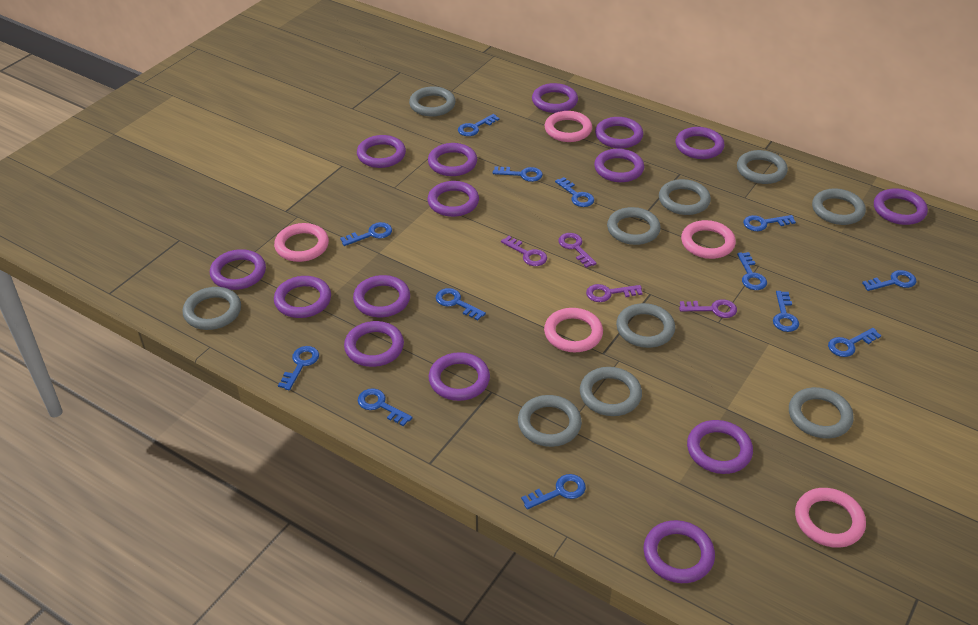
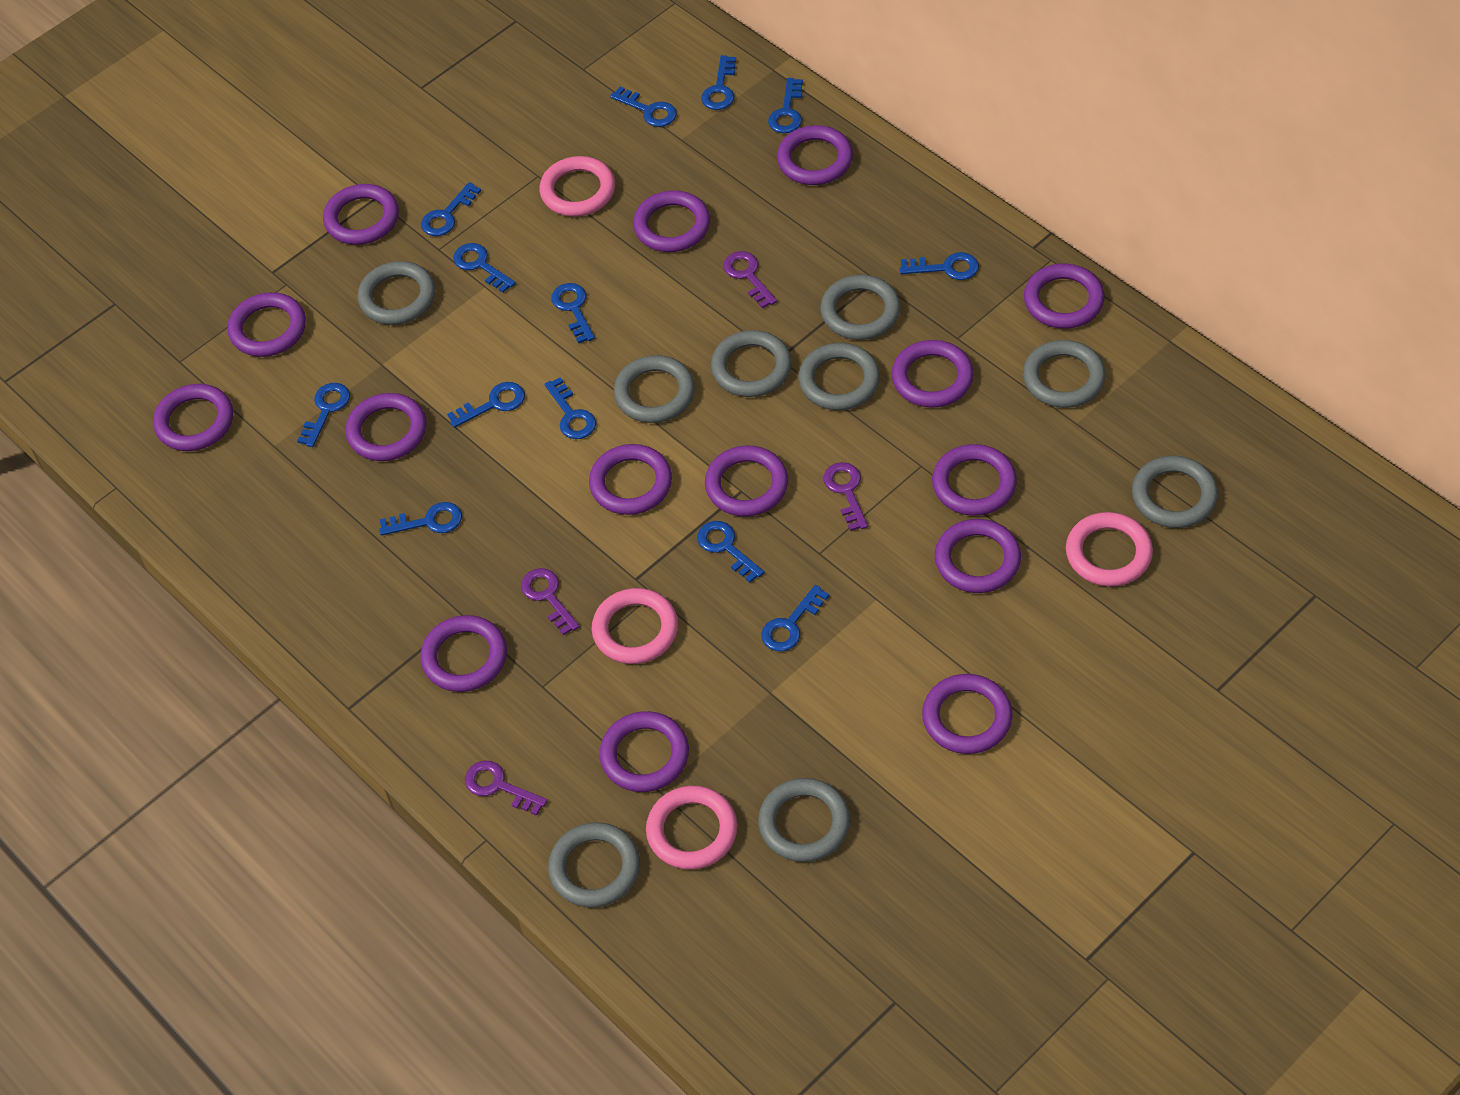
grey ring: [183,287,241,330] [409,86,456,117] [518,395,582,447] [580,367,642,416] [607,207,661,245] [616,303,675,348] [659,179,711,215] [737,150,788,184] [789,387,854,438] [812,189,866,225] = 10 -> [357,261,435,325] [548,822,640,908] [614,355,695,423] [711,330,792,397] [758,778,850,862] [799,343,880,410] [820,275,900,340] [1023,340,1105,408] [1132,456,1218,528] = 9
pink ring: [274,223,329,262] [544,308,603,352] [545,111,592,142] [681,220,736,259] [795,488,866,548] = 5 -> [540,156,615,217] [592,588,678,664] [646,786,738,870] [1066,512,1153,587] = 4

